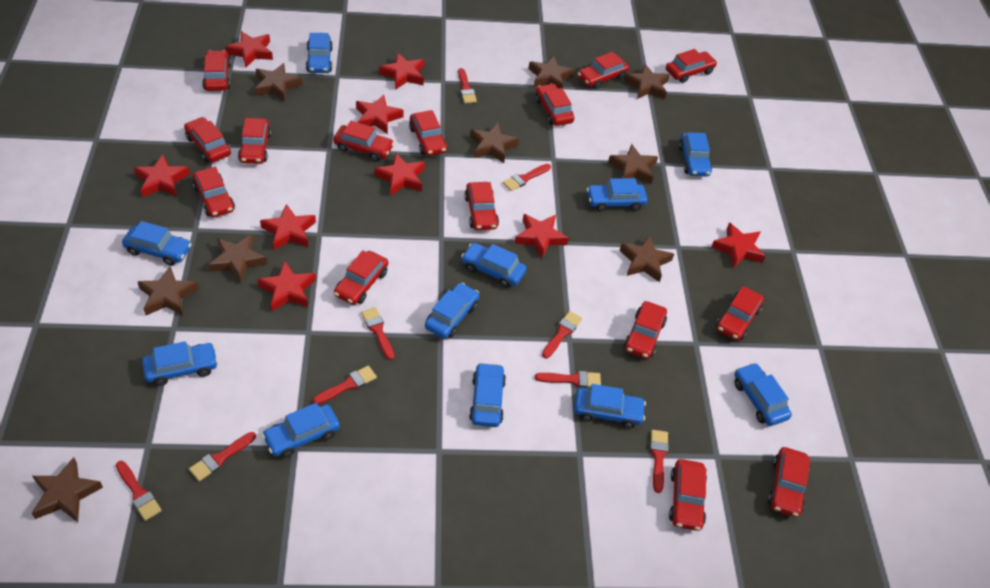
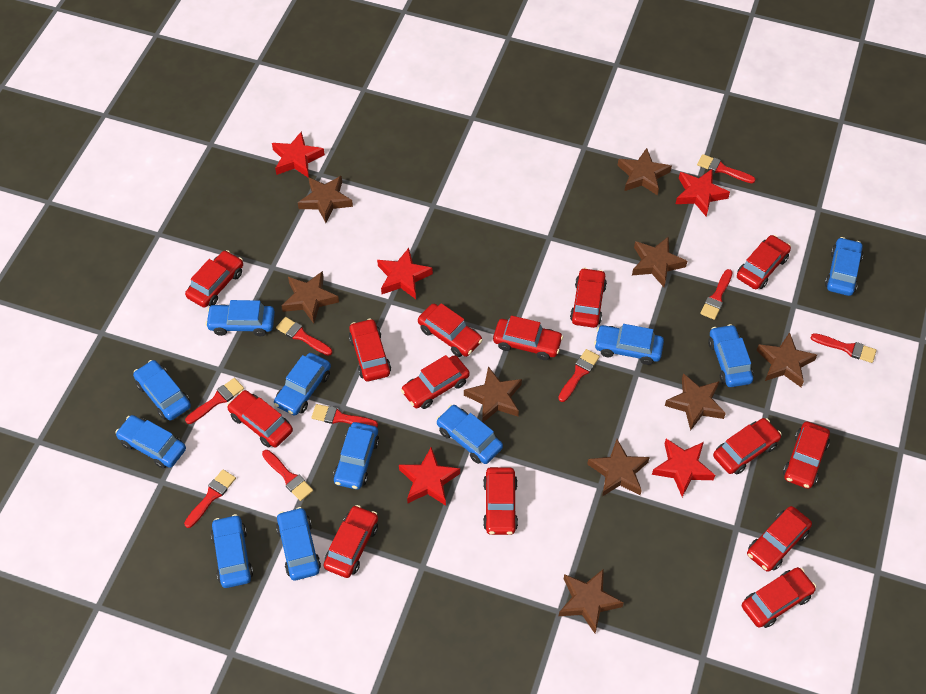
red car: [184,117,231,162] [193,167,235,217] [202,50,231,91] [238,118,271,164] [333,121,394,161] [334,250,388,305] [409,110,447,156] [465,182,499,230] [536,83,574,126] [578,52,629,89] [624,301,667,359] [666,49,717,83] [669,459,707,531] [716,287,764,341] [768,447,810,517] = 15 -> [185,250,243,308] [227,390,293,447] [323,505,378,578] [349,318,391,381] [401,355,470,409] [418,303,483,357] [483,467,518,535] [493,316,563,360] [570,268,607,328] [713,418,782,474] [737,235,791,289] [742,567,816,628] [747,506,812,572] [783,422,830,489] = 14
red star: [134,155,190,197] [225,31,273,67] [257,261,316,311] [260,204,316,250] [356,95,404,134] [375,153,425,195] [379,53,424,90] [514,214,569,259] [712,222,766,268] = 9 -> [272,131,325,177] [377,248,433,299] [399,447,460,506] [652,439,715,497] [676,169,730,217] = 5

